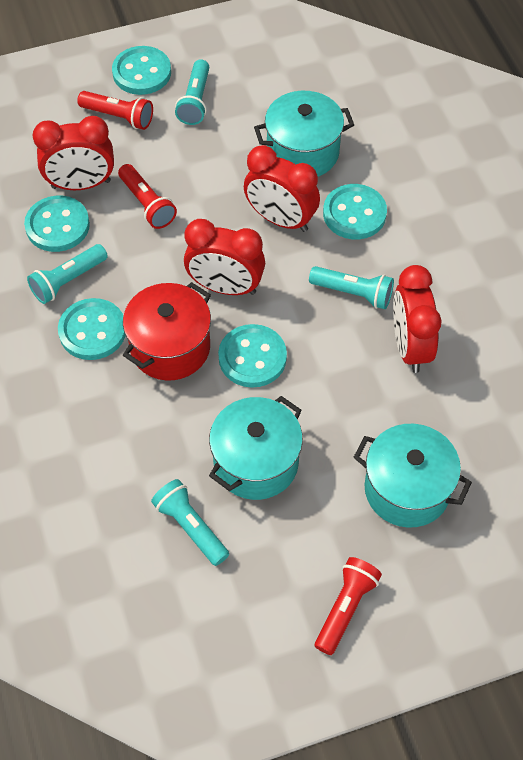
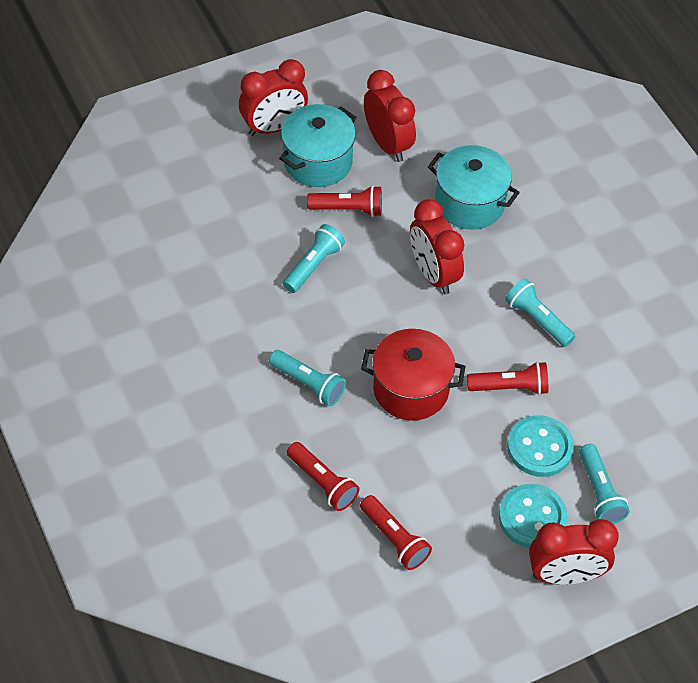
red flashlight: [77,91,153,130] [118,164,177,229] [315,557,382,655] = 3 -> [287,442,359,511] [307,185,382,217] [360,495,432,570] [467,362,548,395] = 4
turquoise button: [24,196,90,252] [58,298,126,360] [112,46,171,95] [218,324,287,388] [323,184,387,239] = 5 -> [499,484,567,548] [507,415,574,477] = 2
turquoise pot: [209,396,303,500] [254,91,354,177] [353,424,472,528] = 3 -> [279,104,357,187] [427,145,520,230] = 2

